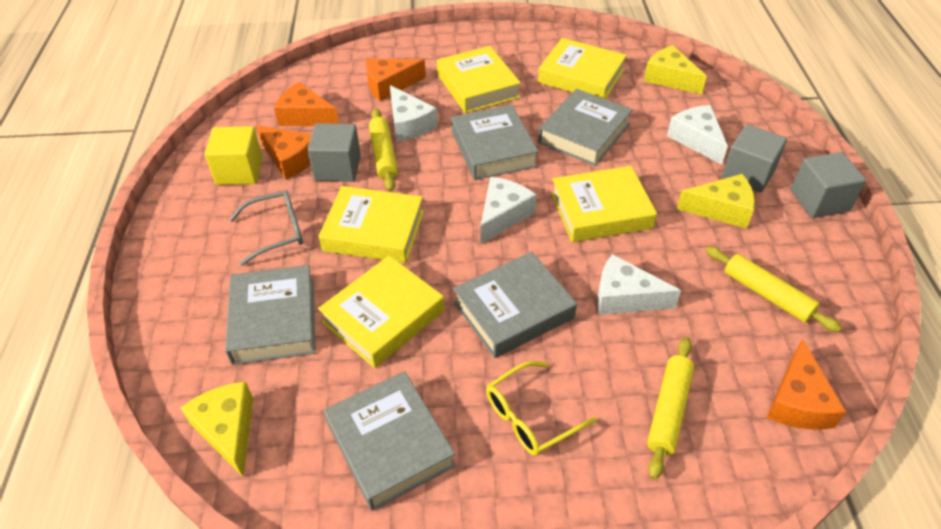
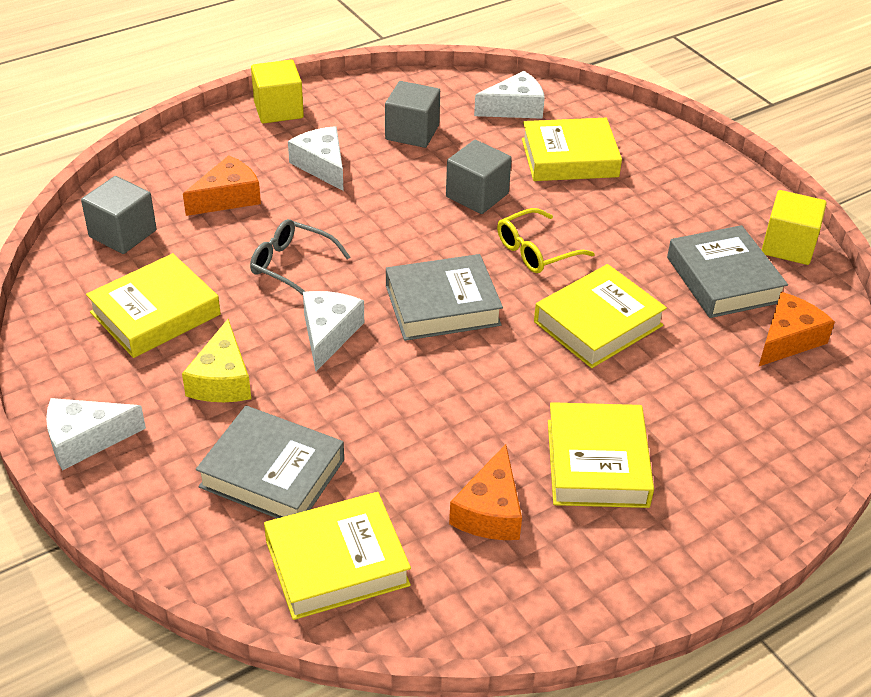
grey book: [225,265,316,365] [324,371,456,511] [451,105,539,180] [453,252,577,358] [538,89,633,166] = 5 -> [196,406,344,518] [386,254,503,341] [667,225,788,318] = 3
orange cheese: [256,125,312,180] [274,82,339,126] [366,59,426,101] [767,339,846,430] = 4 -> [183,155,261,216] [449,444,522,540] [758,292,835,367] = 3
yellow cheese: [180,382,253,477] [644,45,707,94] [677,174,755,229] = 3 -> [182,319,251,402] = 1
yellow cube: [205,126,263,185] = 1 -> [251,60,304,124] [762,190,827,265] = 2
yellow rolling pin: [369,108,398,191] [647,337,694,480] [706,246,842,333] = 3 -> none = 0

